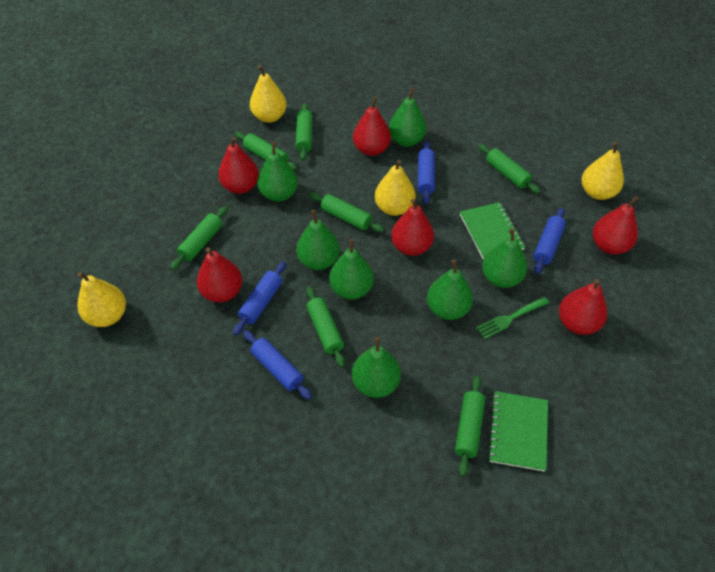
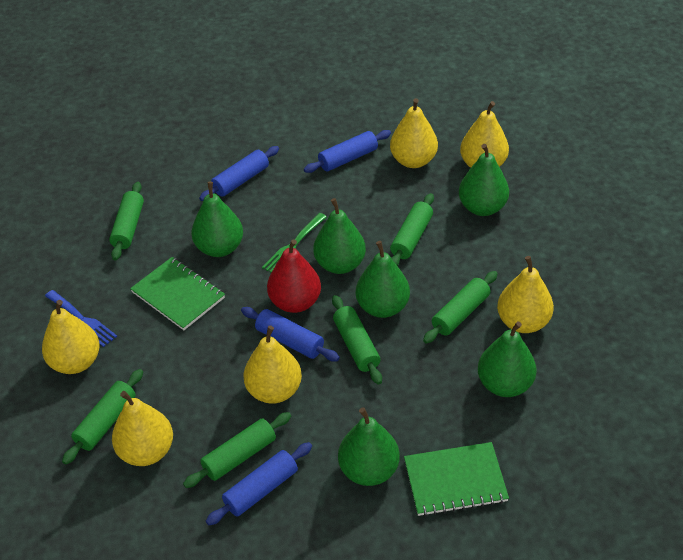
blue fork: none = 0 -> [45,290,117,347] = 1
green pear: [257,142,298,202] [296,210,340,270] [329,239,374,300] [352,337,401,398] [389,88,426,147] [427,260,473,320] [482,228,527,288] = 7 -> [191,181,243,257] [313,198,366,274] [338,407,400,486] [356,241,410,318] [459,144,509,216] [478,321,536,397] = 6
green rolling pin: [170,206,228,270] [235,132,298,170] [295,103,313,160] [306,286,345,367] [310,192,384,232] [455,376,485,477] [479,144,541,194] = 7 -> [62,369,143,465] [109,182,144,260] [183,412,291,488] [332,295,382,385] [390,193,434,266] [423,271,498,343] = 6
red pear: [197,247,242,302] [218,137,259,194] [353,97,391,156] [391,199,434,256] [559,279,607,335] [593,196,639,254] = 6 -> [267,239,321,313] = 1
yellow pear: [77,272,126,327] [250,65,287,123] [375,160,415,216] [582,142,624,200] = 4 -> [42,300,100,374] [112,391,173,466] [243,326,302,404] [390,98,438,168] [460,101,509,168] [497,256,554,333] = 6

